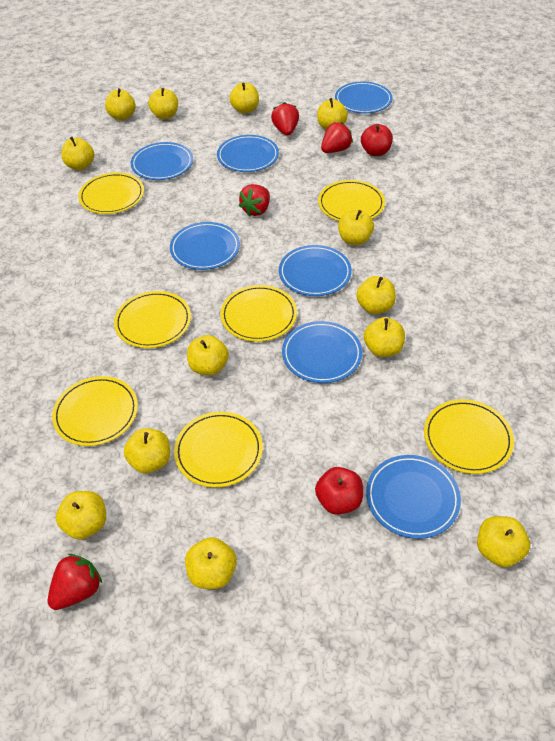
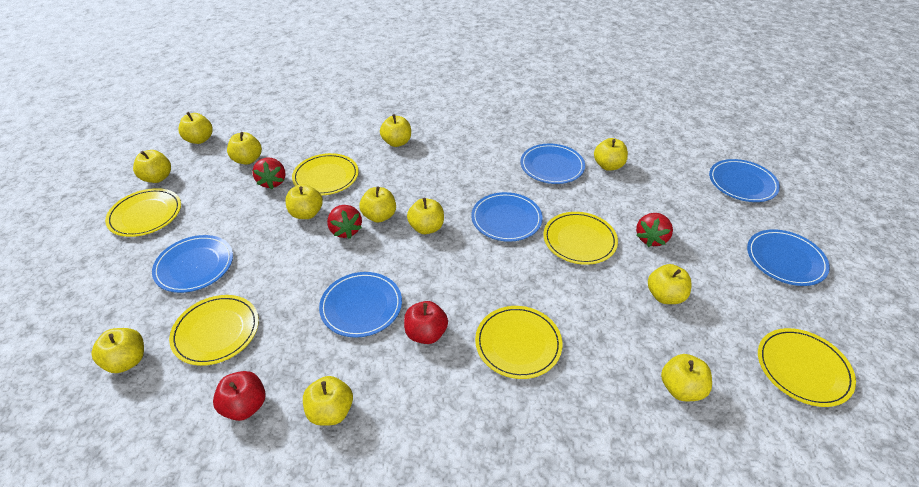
blue plate: [131,142,193,180] [170,222,240,270] [217,135,279,172] [279,245,352,296] [282,321,362,383] [335,82,392,113] [366,455,461,539] = 7 -> [152,235,233,293] [319,272,402,337] [471,192,543,242] [521,144,585,184] [709,159,780,202] [747,229,830,286] = 6
red strawberry: [48,554,102,610] [239,184,270,216] [271,102,299,136] [321,122,353,153] = 4 -> [252,158,285,189] [327,205,362,239] [636,213,673,247] = 3
yellow apple: [56,491,106,540] [61,137,94,170] [105,88,136,120] [124,428,170,473] [148,88,178,119] [185,537,237,589] [187,335,229,375] [229,82,259,114] [317,98,348,130] [338,210,374,245] [356,276,396,314] [364,317,405,357] [477,516,530,567] = 13 -> [92,328,144,373] [133,150,171,183] [178,112,213,144] [227,132,262,165] [285,184,323,219] [303,376,353,426] [359,187,396,223] [380,114,411,147] [407,198,444,234] [594,138,628,171] [648,264,692,304] [661,354,712,401] = 12
yellow plate: [52,376,138,446] [78,173,144,214] [114,291,191,348] [174,412,263,488] [220,285,297,342] [318,180,385,221] [424,399,514,474] = 7 -> [105,188,181,237] [169,295,259,366] [292,153,359,195] [475,306,562,379] [543,212,618,265] [758,328,856,407] = 6

